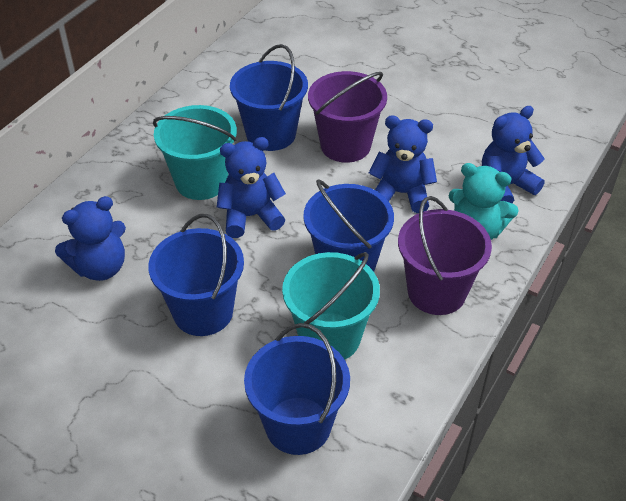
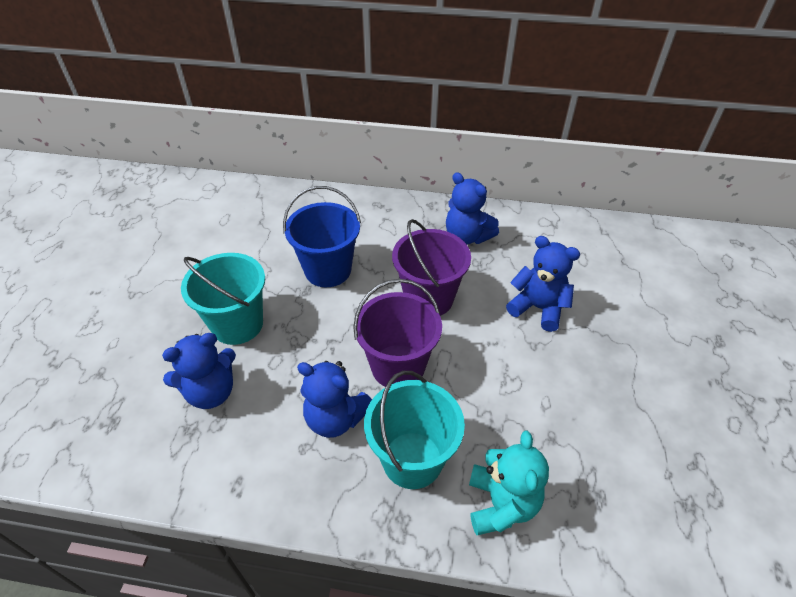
blue bucket: [148,214,244,336] [230,44,308,151] [244,323,350,455] [303,180,394,272] = 4 -> [283,186,361,287] = 1

